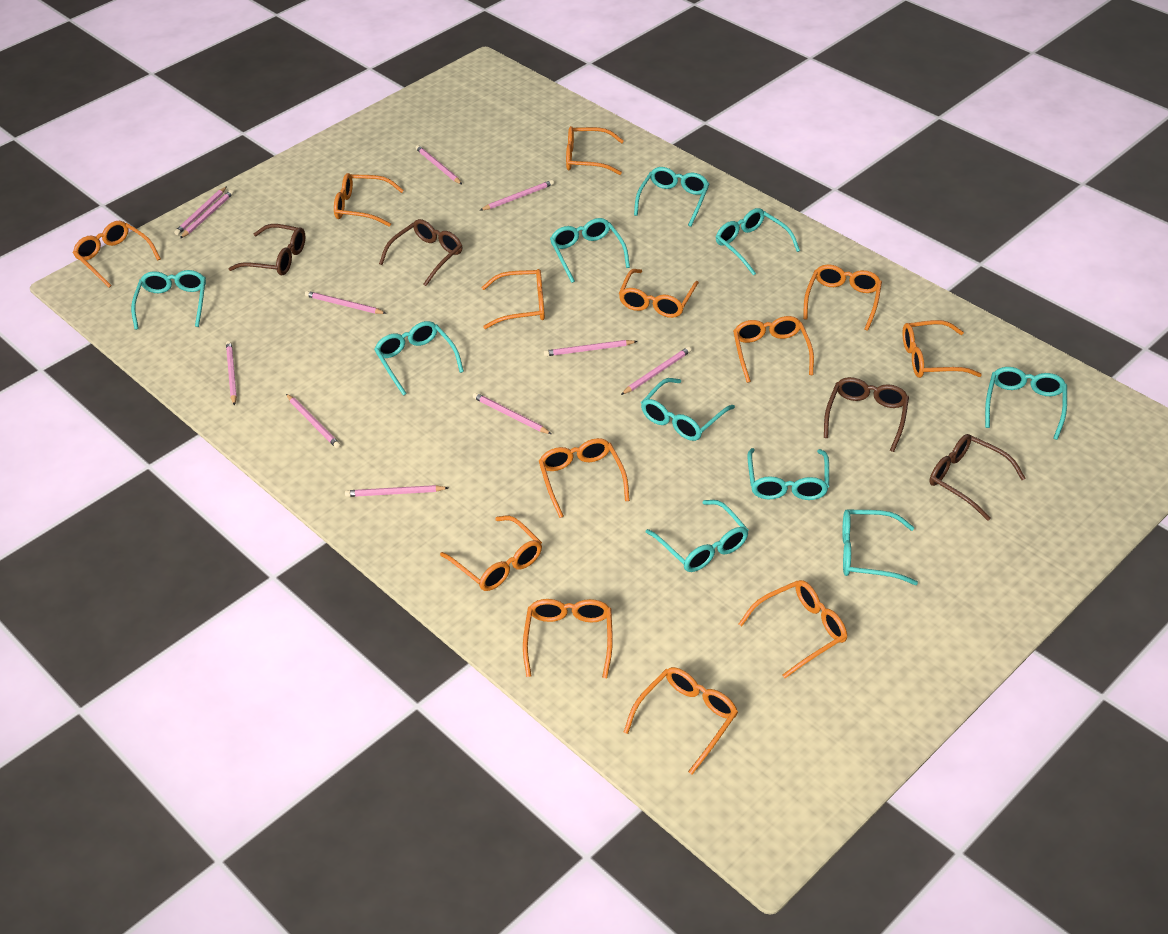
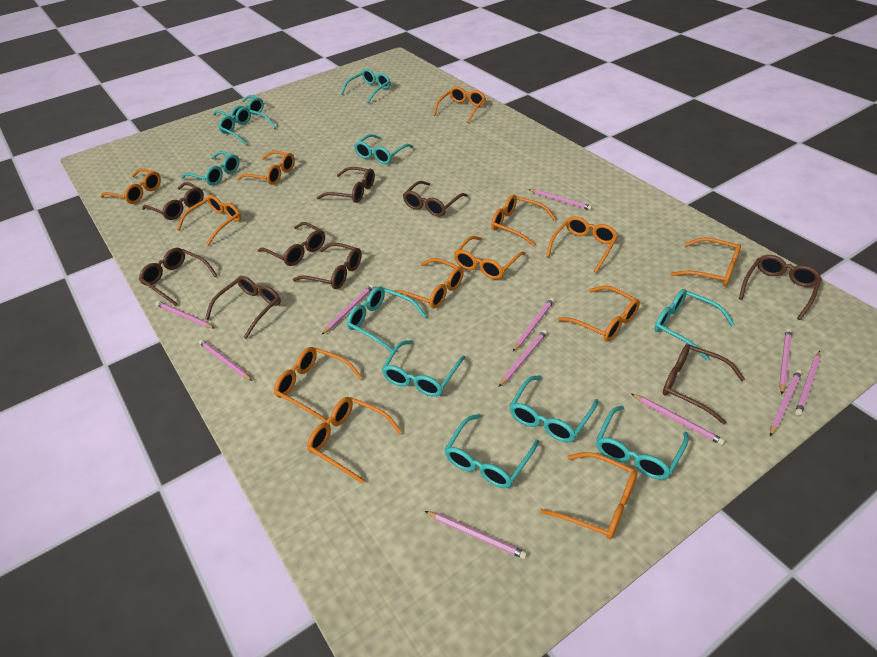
brown glasses: [229,224,306,275] [379,219,462,286] [824,377,909,452] [929,434,1026,521] = 4 -> [139,248,217,306] [142,182,204,220] [205,276,281,339] [258,222,325,266] [293,242,362,289] [317,167,375,203] [403,181,468,217] [663,344,745,425] [739,255,822,320] = 9
turquoise glasses: [131,270,206,330] [374,321,464,396] [550,218,630,283] [634,167,709,227] [641,378,735,441] [646,500,748,572] [716,208,800,276] [747,448,829,500] [842,509,918,585] [985,367,1067,440] = 10 -> [181,151,239,185] [213,95,264,123] [218,107,276,145] [341,69,391,103] [347,286,426,352] [354,134,413,164] [382,340,465,397] [444,414,539,488] [510,375,599,442] [596,406,689,480] [654,289,735,360] = 11

